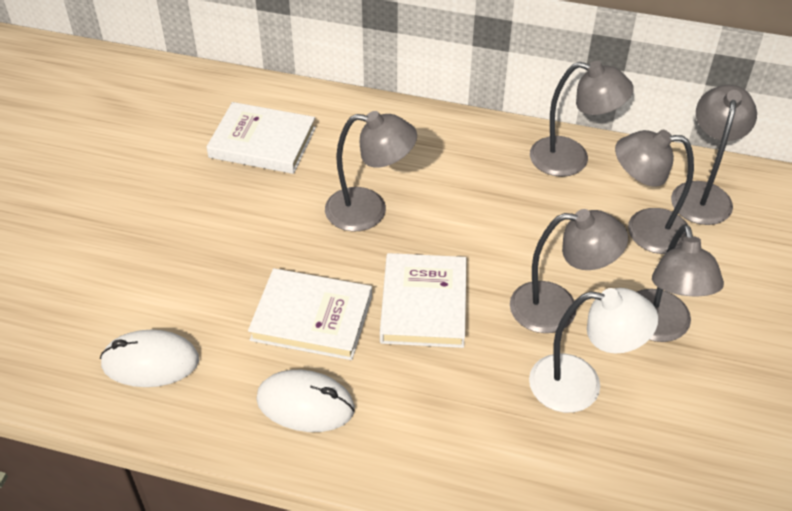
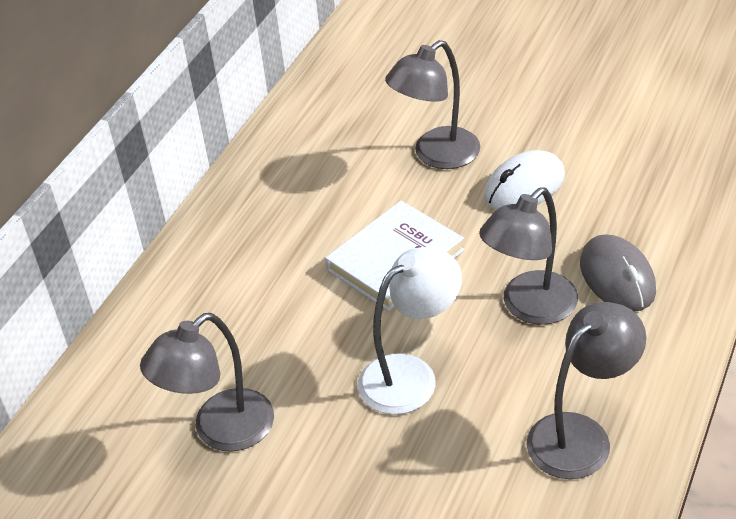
grey lamp: [325,111,417,231] [510,209,628,333] [530,61,634,177] [615,130,694,254] [637,224,724,342] [671,85,757,225] = 6 -> [140,313,274,452] [385,40,480,169] [479,187,578,325] [526,302,646,479] = 4
grey mouse: none = 0 -> [580,234,656,312] = 1
white book: [207,102,316,174] [248,268,372,360] [380,253,467,348] = 3 -> [325,201,464,311] = 1
white mouse: [100,330,199,387] [256,370,355,432] = 2 -> [484,150,565,210] = 1

